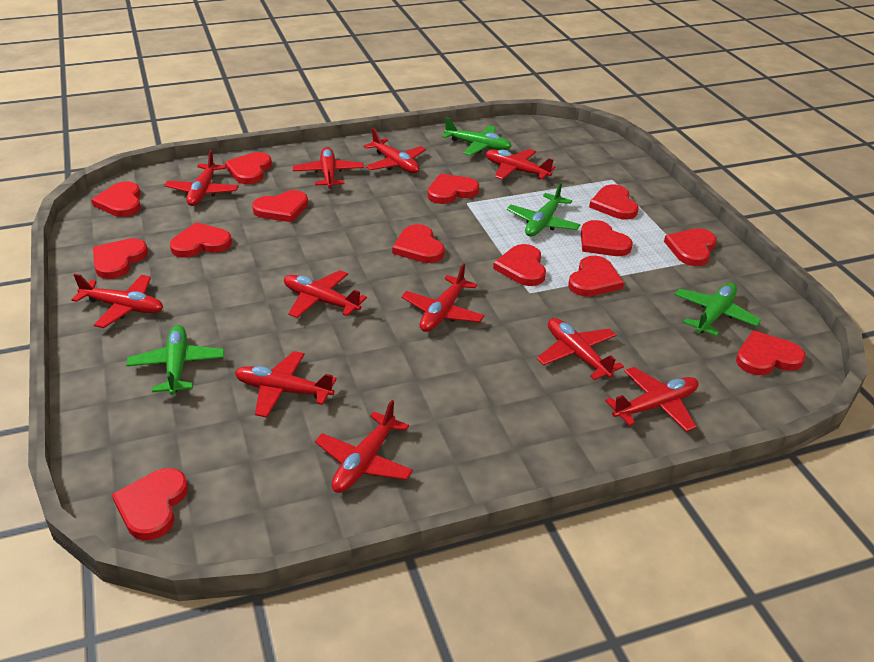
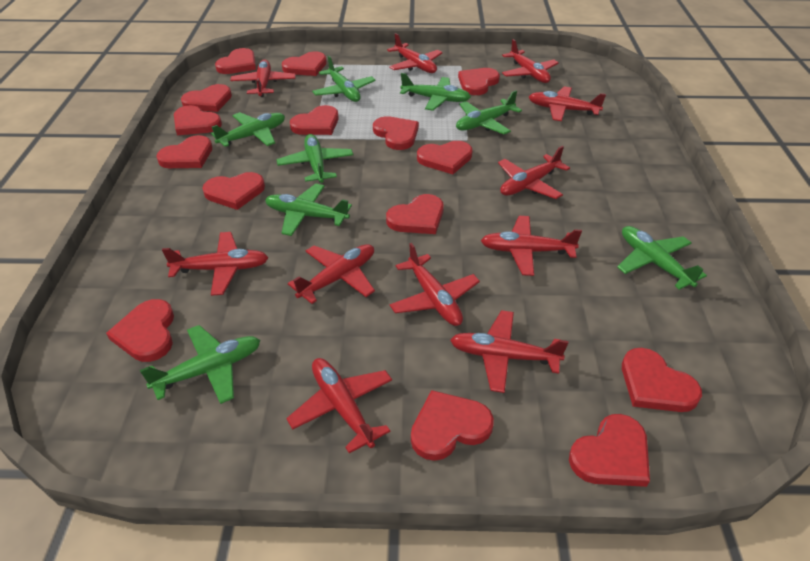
green plane: [126,325,224,395] [442,117,511,156] [507,182,581,237] [675,283,761,336] = 4 -> [140,325,260,404] [211,112,285,147] [265,184,352,236] [276,134,353,183] [312,56,375,102] [400,73,471,111] [456,90,522,134] [617,226,707,290] = 8
red heart: [91,181,141,217] [93,238,148,279] [112,468,188,540] [170,222,232,258] [225,152,272,184] [252,190,308,222] [392,224,445,263] [428,174,479,204] [493,244,546,286] [568,256,624,296] [581,220,633,256] [589,184,639,220] [664,228,716,266] [736,331,806,375] = 14 -> [106,299,174,362] [156,135,212,168] [174,105,222,135] [181,84,232,112] [202,172,265,210] [215,48,256,74] [282,51,327,76] [290,105,339,135] [373,116,419,150] [386,194,444,234] [411,390,494,461] [417,141,473,174] [458,68,500,95] [569,414,650,487] [622,348,702,412] = 15

